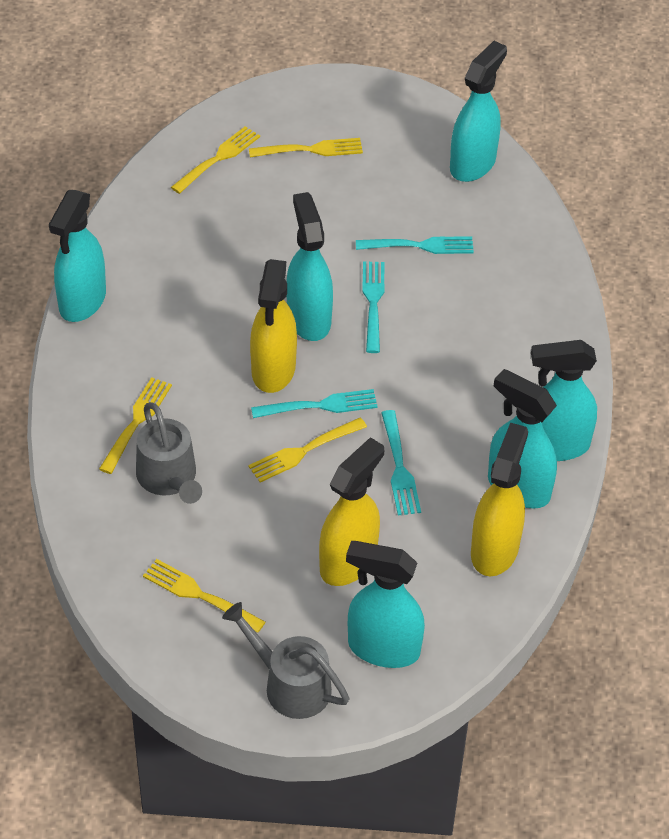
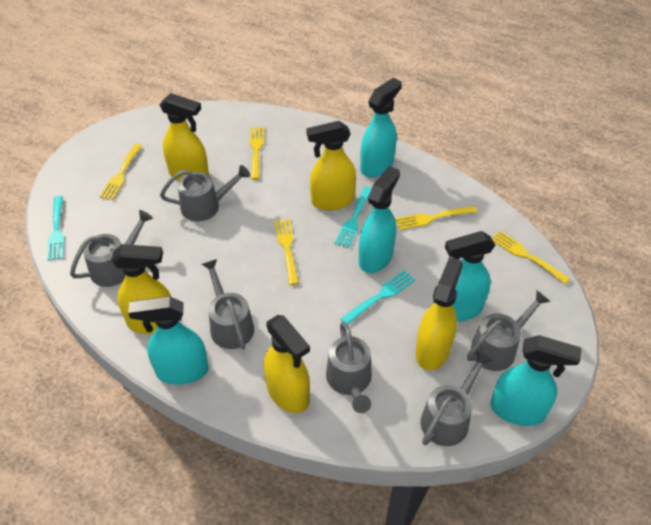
grey watering can: [136,402,202,504] [222,602,349,719] = 2 -> [70,210,153,287] [160,165,250,221] [202,259,254,349] [326,322,372,413] [421,351,492,446] [467,291,550,371] = 6
turquoise fork: [251,389,378,418] [356,236,474,254] [362,261,384,353] [381,410,421,515] = 4 -> [47,196,65,261] [334,186,372,248] [341,270,415,324] = 3
turquoise spray bottle: [49,190,106,322] [287,192,333,341] [346,541,425,668] [450,41,507,182] [488,369,557,508] [531,340,597,461] = 6 -> [128,296,209,385] [359,166,400,273] [360,78,402,177] [445,231,495,322] [491,335,582,426] = 5
yellow spray bottle: [250,259,297,393] [319,437,384,586] [471,422,528,576] = 3 -> [111,244,171,334] [160,93,209,181] [264,315,310,413] [306,121,356,210] [415,257,463,370] = 5

